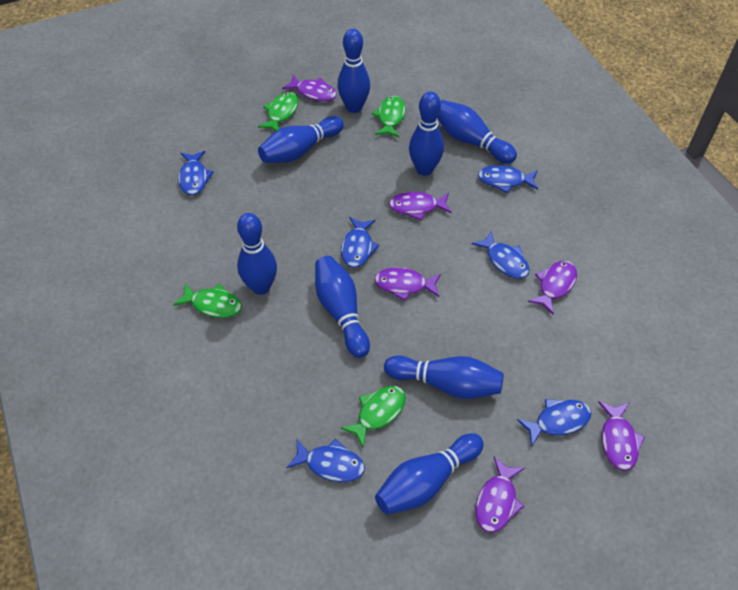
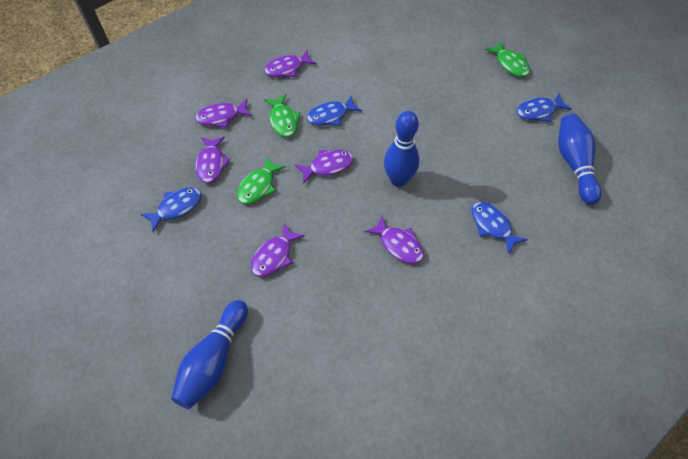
blue bowling pin: [237,213,277,295] [258,116,344,163] [315,256,370,358] [337,29,370,113] [375,433,484,515] [384,355,504,399] [409,92,444,176] [437,100,517,164] = 8 -> [171,300,248,409] [384,111,420,187] [558,114,602,205] = 3
blue fish: [178,151,214,195] [286,439,365,482] [341,217,379,268] [472,230,530,279] [478,165,538,193] [517,399,591,447] = 6 -> [141,188,202,232] [307,95,362,126] [471,202,528,254] [517,93,571,122] = 4
green fish: [173,283,242,318] [258,92,298,131] [340,386,406,448] [372,96,406,137] = 4 -> [237,156,286,204] [264,94,301,137] [485,41,530,77] = 3

